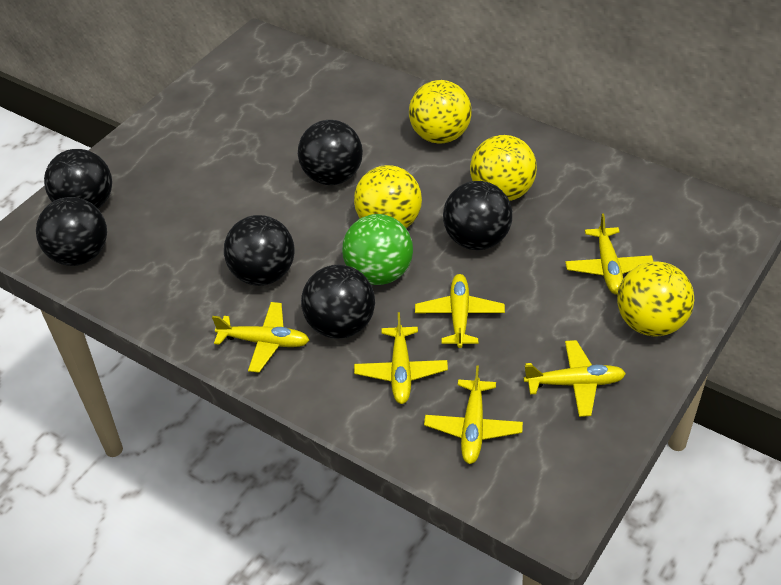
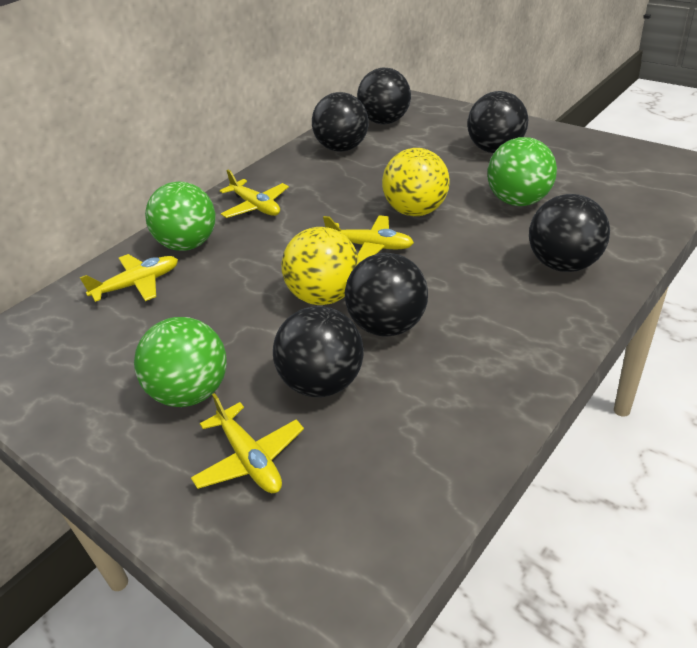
green ball: [342,214,413,285] = 1 -> [134,317,227,407] [145,182,216,251] [487,137,557,206] = 3
yellow ball: [354,165,422,228] [409,80,472,144] [470,135,537,201] [617,261,694,337] = 4 -> [281,227,359,305] [382,148,450,216] = 2
yellow plane: [212,302,309,373] [354,312,448,404] [415,274,505,348] [424,365,523,464] [524,340,626,417] [565,213,653,294] = 6 -> [80,254,178,302] [191,393,304,493] [220,170,289,218] [323,215,414,263] = 4

